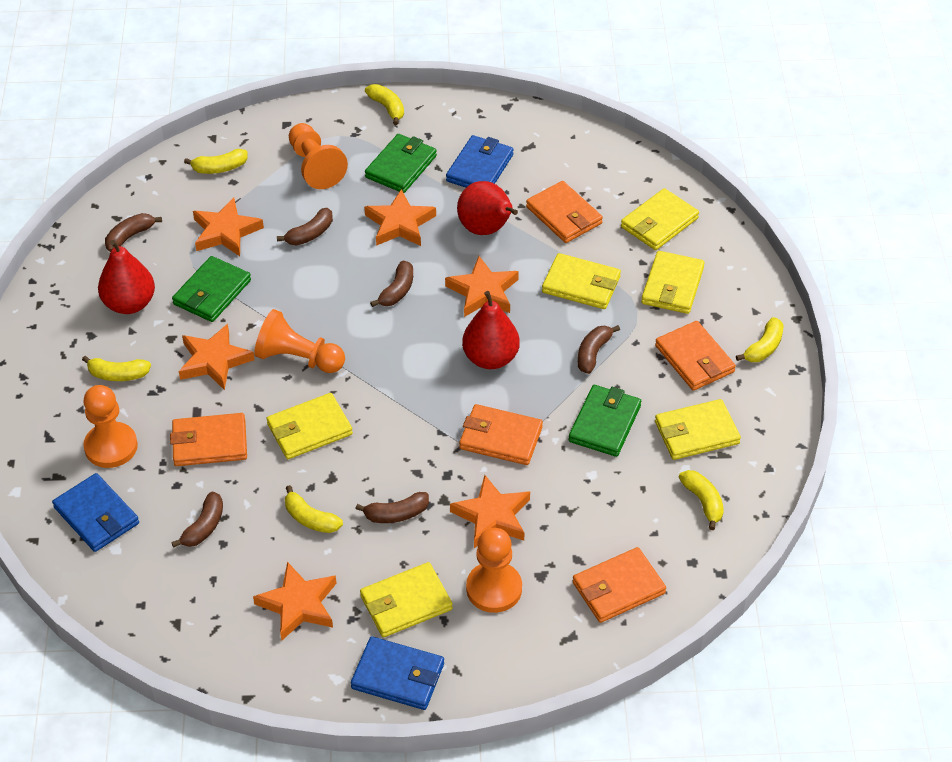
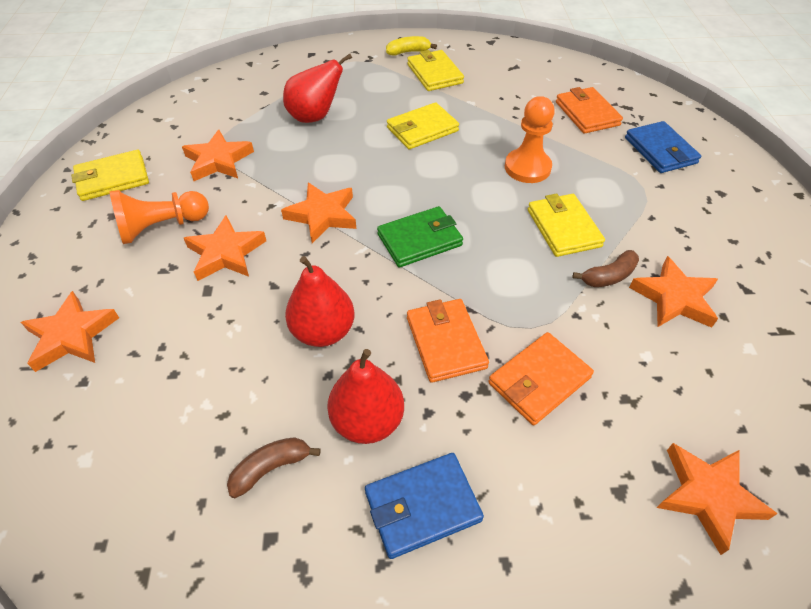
blue wallet: [52,473,139,552] [351,636,444,710] [446,135,514,187] = 3 -> [365,453,484,559] [625,121,701,173] = 2
brown banana: [105,213,162,252] [171,492,223,548] [277,208,333,245] [356,492,429,523] [370,261,413,307] [578,325,620,374] = 6 -> [227,437,321,498] [573,250,639,287] = 2
green wallet: [172,256,251,322] [365,134,437,193] [569,385,641,457] = 3 -> [377,206,463,268] = 1
orange pawn: [83,385,138,468] [254,309,345,373] [289,123,348,189] [466,528,522,613] = 4 -> [109,190,209,244] [505,96,555,183] = 2
orange wallet: [170,413,247,466] [459,404,543,465] [526,181,603,243] [573,547,666,623] [655,321,736,391] = 5 -> [407,299,489,383] [488,332,594,426] [556,87,623,134] = 3
yellow banana: [82,356,151,381] [184,149,248,174] [285,485,343,533] [365,84,404,125] [679,470,724,530] [736,317,783,362] = 6 -> [386,36,437,56] = 1
yellow wallet: [266,393,353,459] [360,562,453,637] [542,253,621,309] [621,188,699,250] [641,251,705,314] [655,399,741,460] = 6 -> [71,150,149,201] [387,102,459,149] [407,50,464,91] [528,194,605,257] = 4

